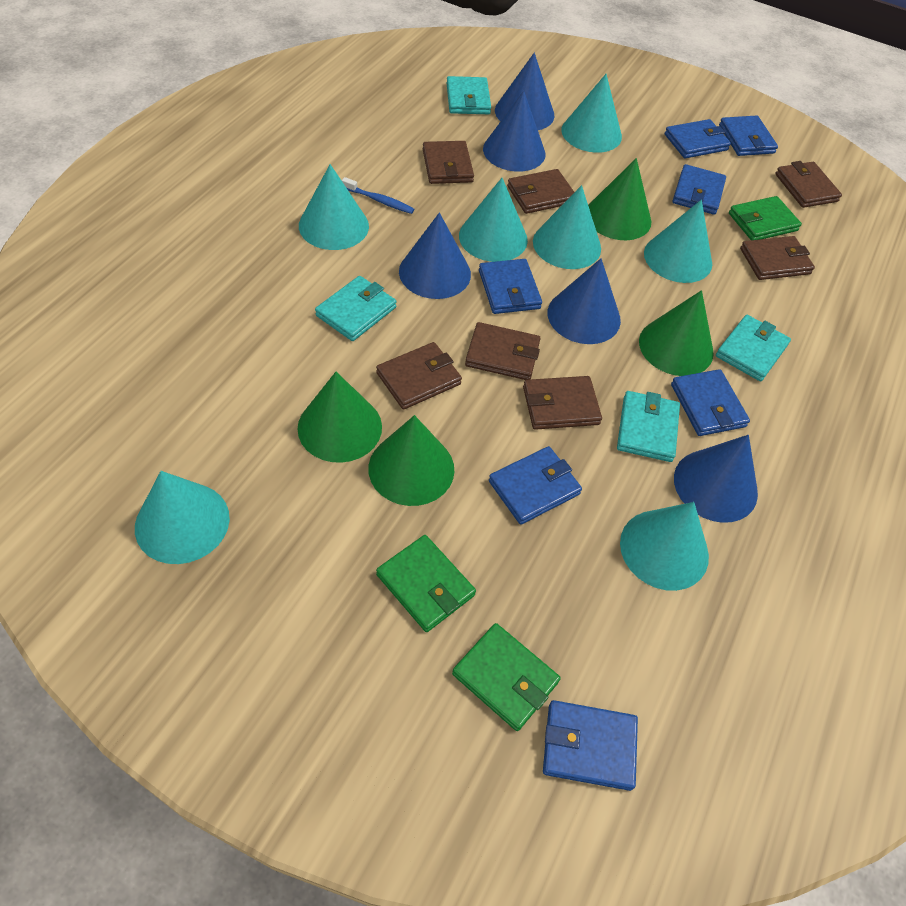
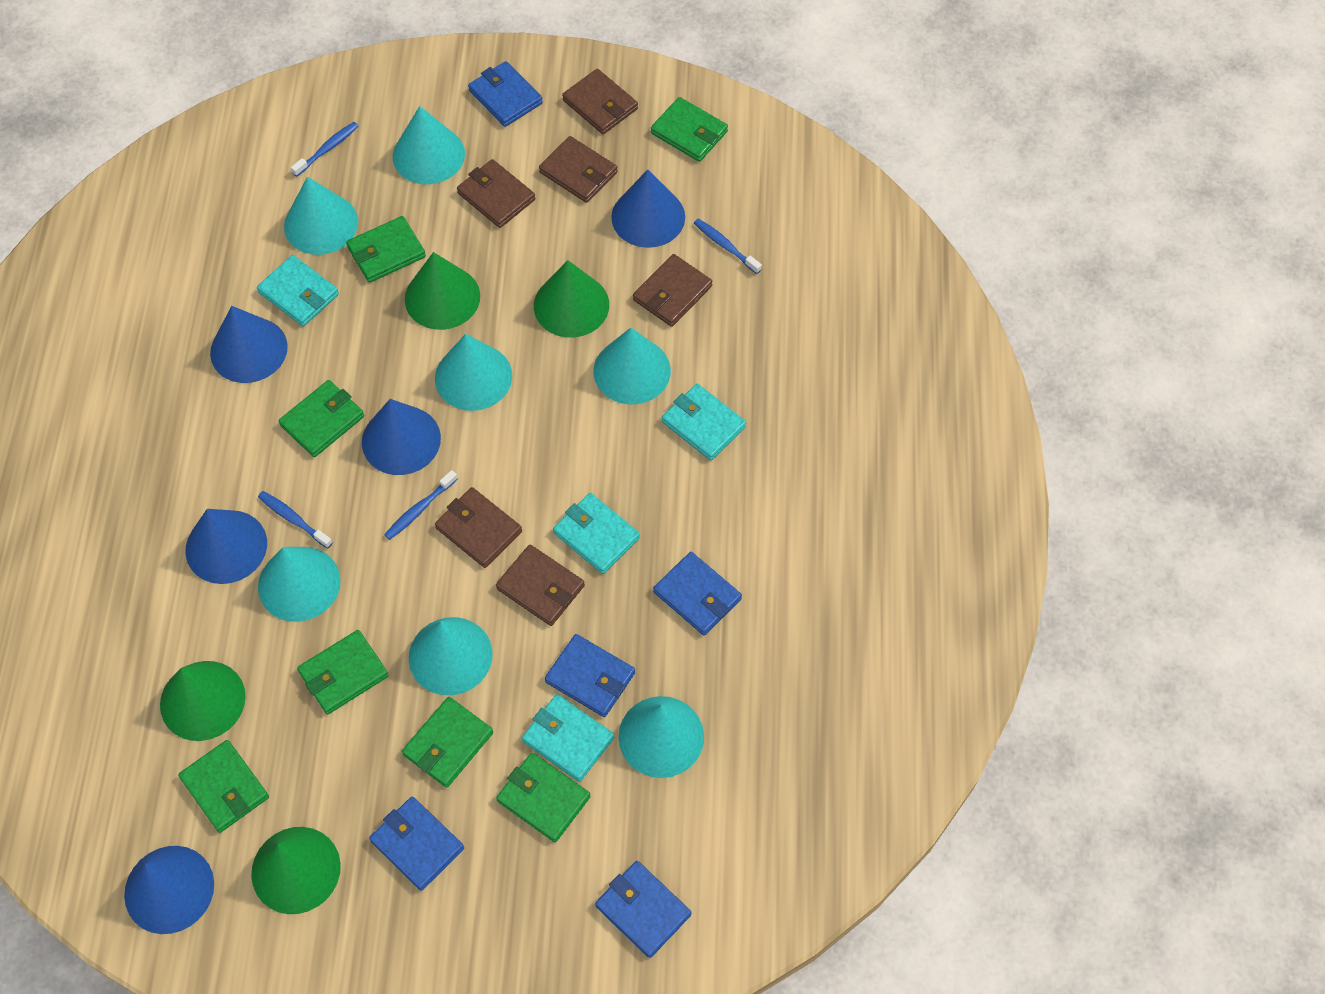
blue toothbrush: [342,177,414,214] = 1 -> [258,491,333,548] [291,122,358,177] [384,470,458,540] [694,218,762,274] = 4
blue wallet: [479,259,542,314] [489,446,582,525] [543,700,638,791] [665,119,731,158] [671,369,750,436] [672,164,726,215] [719,115,778,156] = 7 -> [369,796,464,891] [468,61,543,127] [545,634,635,717] [595,861,691,958] [653,552,742,635] = 5
brown wallet: [376,342,462,410] [423,141,474,184] [465,322,540,380] [507,169,574,214] [523,376,602,430] [740,236,815,280] [775,161,842,208] = 7 -> [435,487,522,568] [457,159,535,228] [496,545,585,626] [539,136,618,203] [562,69,638,134] [633,254,712,327] = 6
green wallet: [376,535,476,632] [452,623,561,731] [729,196,802,240] = 3 -> [178,740,269,833] [279,380,364,457] [297,630,389,714] [346,216,426,283] [402,697,493,788] [496,753,591,842] [651,97,728,162] = 7

